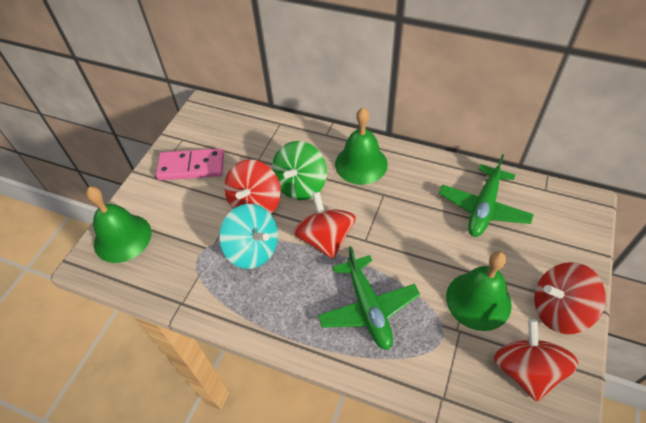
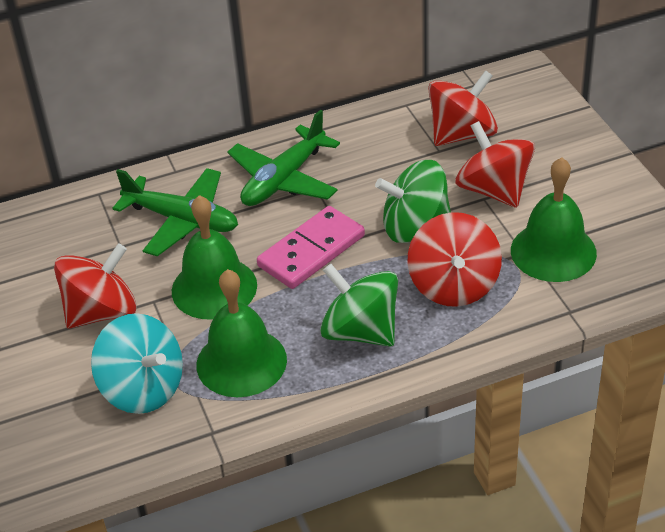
green spinning top: [272,141,327,200] = 1 -> [320,264,398,347] [375,160,451,243] = 2

